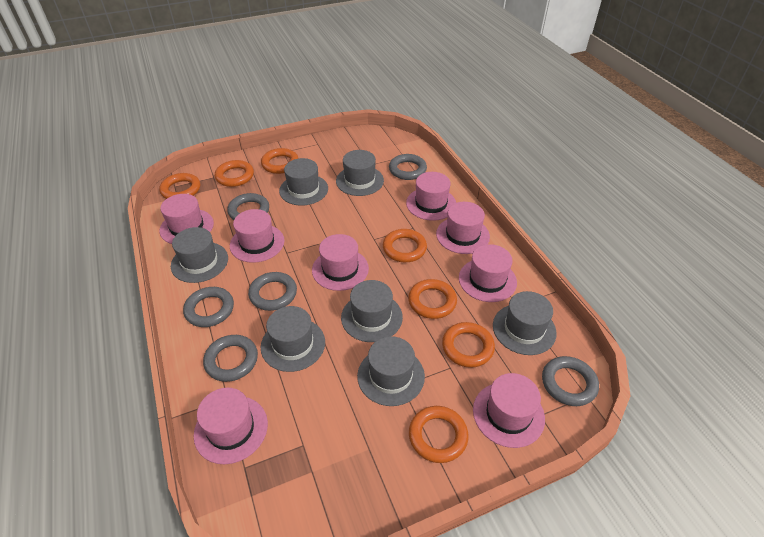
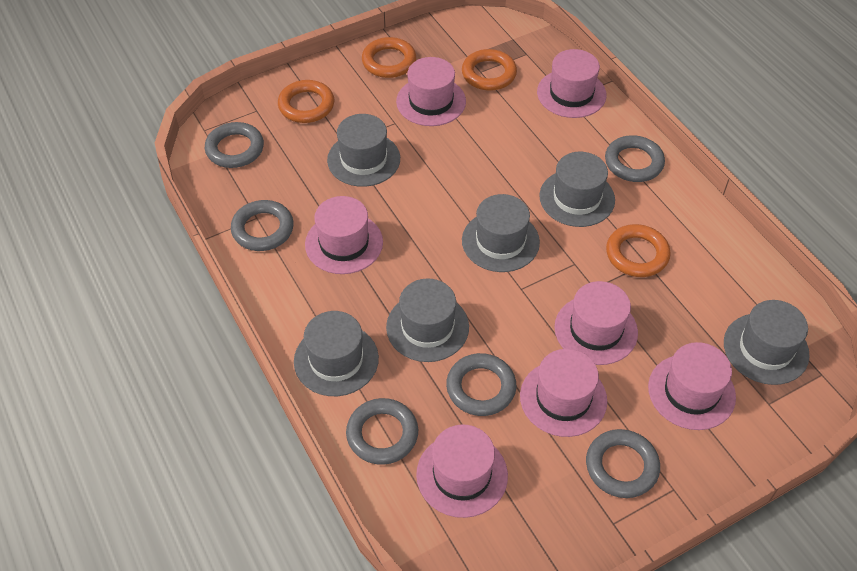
grey hat: [171,227,228,283] [261,306,325,372] [279,158,328,206] [336,150,384,196] [341,280,403,342] [357,336,425,406] [493,291,557,355] = 7 -> [294,311,379,396] [327,114,400,187] [386,278,469,362] [462,194,540,272] [539,152,615,227] [724,300,810,385] = 6
orange ring: [159,173,200,199] [215,160,254,187] [261,148,299,174] [383,229,427,262] [408,279,457,319] [409,406,469,463] [442,322,495,368] = 7 -> [278,80,334,123] [362,37,416,78] [462,49,517,91] [606,224,671,277] = 4
pink hat: [160,194,214,244] [194,388,268,464] [230,209,284,263] [312,234,369,291] [406,172,456,221] [436,202,490,254] [459,244,517,302] [473,373,545,448] = 8 -> [305,196,383,274] [396,57,466,126] [416,425,508,518] [520,349,607,437] [537,49,607,118] [554,281,638,365] [648,342,736,430] = 7

